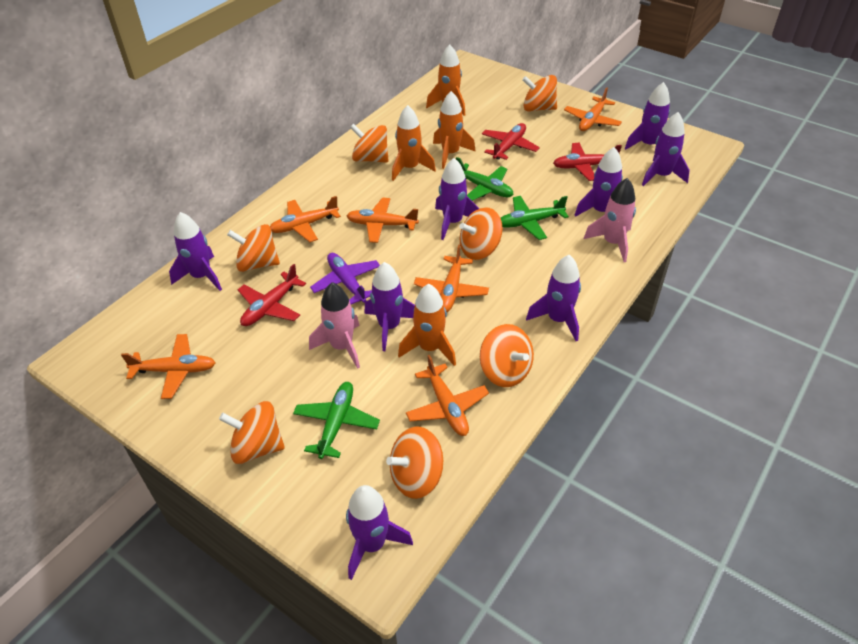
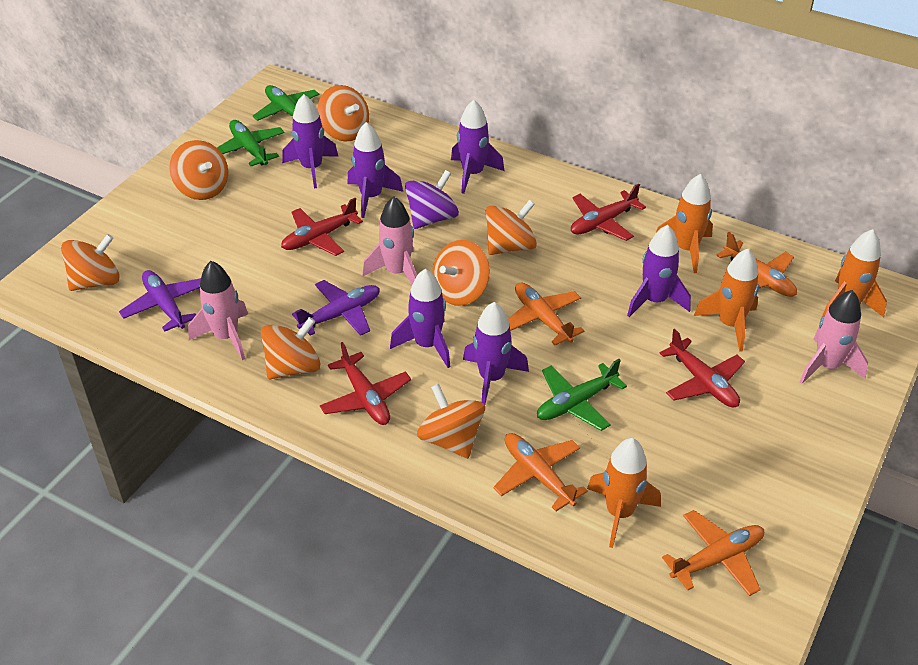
orange plane: [121,334,215,399] [270,196,341,242] [347,198,419,243] [406,355,489,436] [414,244,489,312] [564,88,622,131] = 6 -> [493,433,588,511] [508,282,585,345] [662,510,764,596] [716,232,797,297] = 4
pink rocket: [309,282,360,369] [584,178,636,262] = 2 -> [188,261,248,360] [362,196,417,285] [800,290,868,384] = 3
purple plane: [310,253,380,304] = 1 -> [119,270,201,332] [292,280,380,336] = 2
purple rocket: [169,212,222,291] [346,485,413,580] [364,262,415,351] [435,158,479,240] [526,255,581,341] [575,147,623,217] [625,82,670,150] [642,112,690,186] = 8 -> [282,94,338,188] [347,122,403,218] [390,269,451,368] [451,100,504,194] [463,302,529,404] [627,225,691,317] = 6
purple spinning top: none = 0 -> [405,170,459,229] = 1
red plane: [238,264,306,326] [482,123,540,160] [553,143,622,181] = 3 -> [281,198,363,256] [320,342,411,425] [571,184,646,241] [660,329,745,407] = 4

